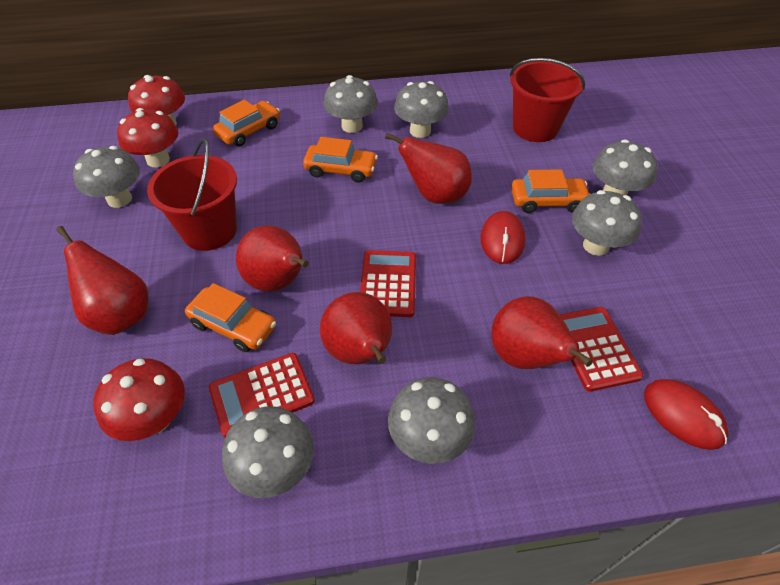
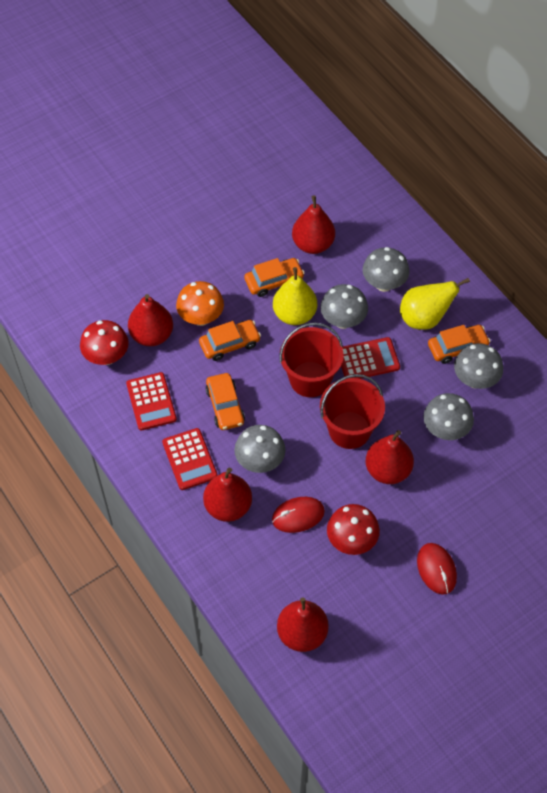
grey mushroom: [73,146,140,208] [222,406,314,498] [324,75,378,133] [388,377,476,464] [394,81,449,138] [572,190,642,256] [593,140,657,195] = 7 -> [234,425,285,473] [320,284,368,329] [363,247,409,292] [423,393,474,440] [454,343,503,389] = 5
orange mushroom: none = 0 -> [176,281,224,326] = 1
red mushroom: [93,358,185,441] [117,108,178,167] [128,75,185,125] = 3 -> [80,320,129,365] [327,504,380,555] = 2
yellow pear: none = 0 -> [273,267,317,325] [400,278,470,330] = 2

